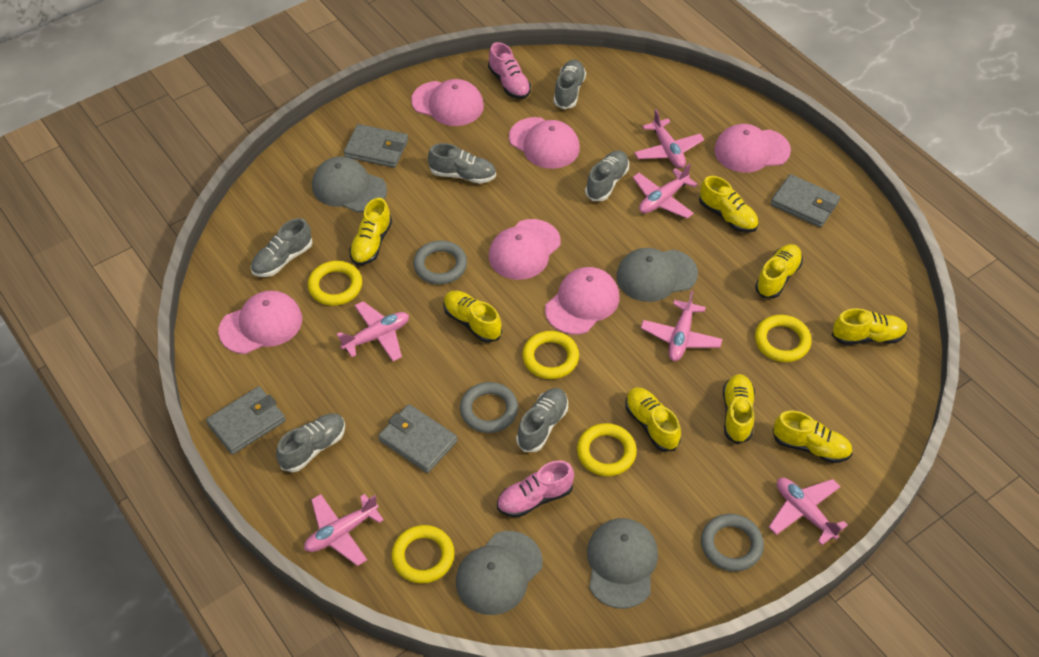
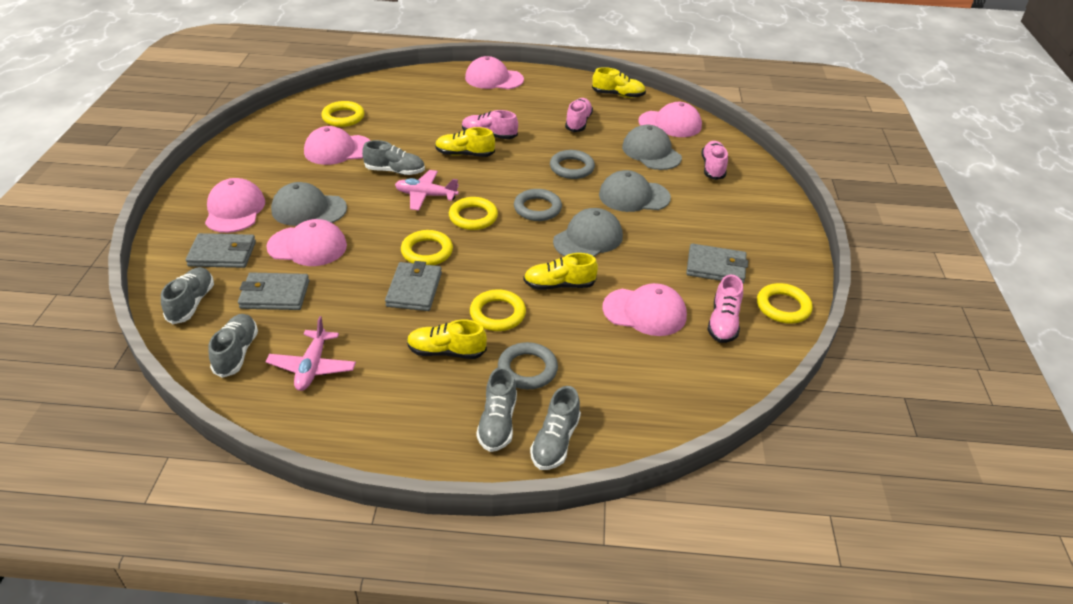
grey shoe: [251,218,313,277] [276,413,345,472] [428,143,496,184] [516,388,568,452] [554,60,586,109] [585,150,629,201] = 6 -> [161,267,214,324] [209,314,258,378] [362,140,425,175] [476,367,517,452] [530,386,581,470] = 5
pink plane: [304,494,384,566] [337,301,409,361] [632,163,698,219] [634,109,704,168] [641,291,722,361] [769,477,848,545] = 6 -> [266,316,356,391] [395,170,459,211] = 2
pink shoe: [488,42,531,99] [497,460,574,518] = 2 -> [462,110,518,139] [565,98,593,132] [702,141,728,180] [707,275,743,343] = 4
yellow shoe: [349,198,392,265] [443,291,502,343] [625,387,681,451] [699,176,758,233] [723,374,755,444] [755,244,803,299] [772,411,853,463] [832,308,908,345] = 8 -> [407,320,487,359] [435,127,495,157] [523,253,598,290] [592,67,646,98] = 4

